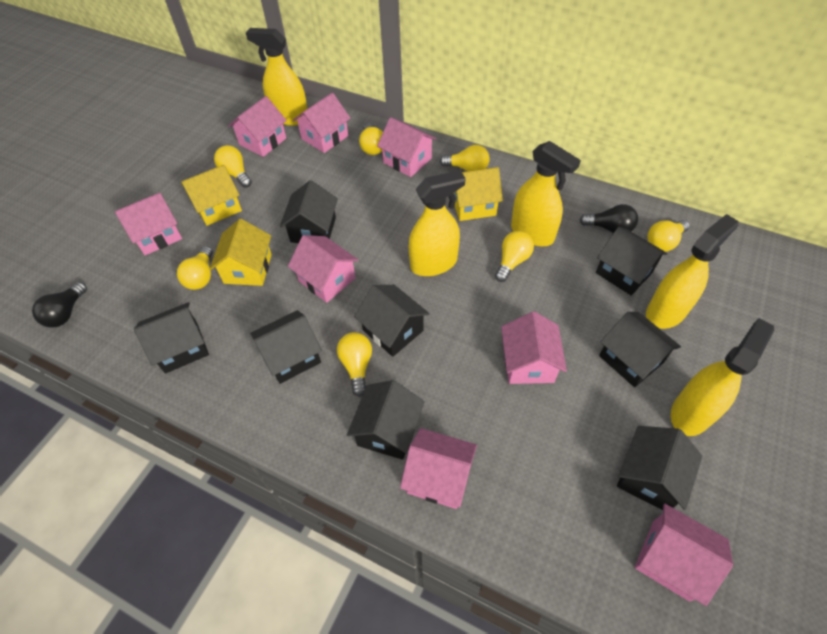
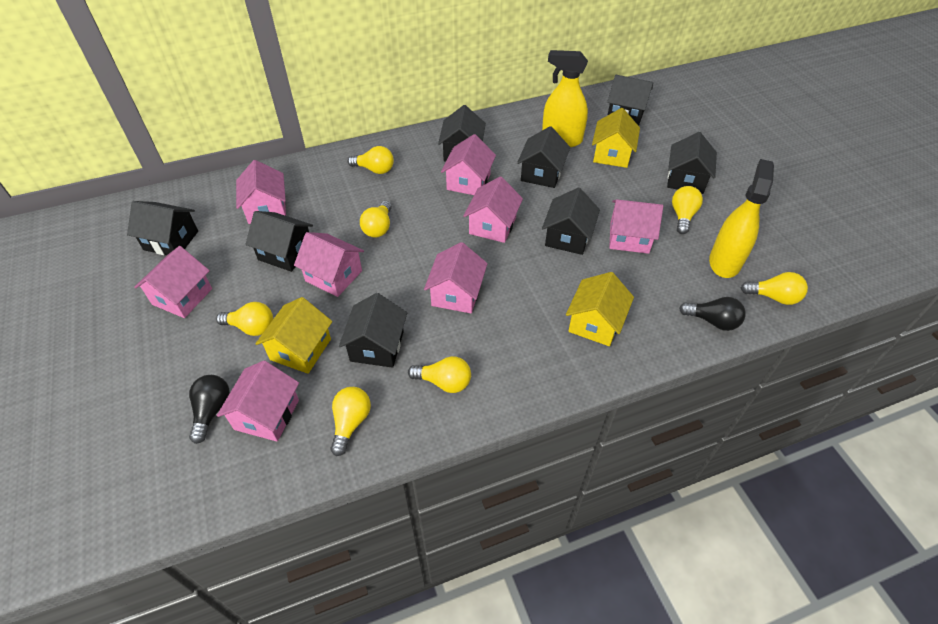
yellow spray bottle: [246,28,307,126] [408,170,466,276] [511,141,581,247] [646,214,739,329] [671,318,774,436] = 5 -> [542,50,588,147] [709,159,774,278] = 2

